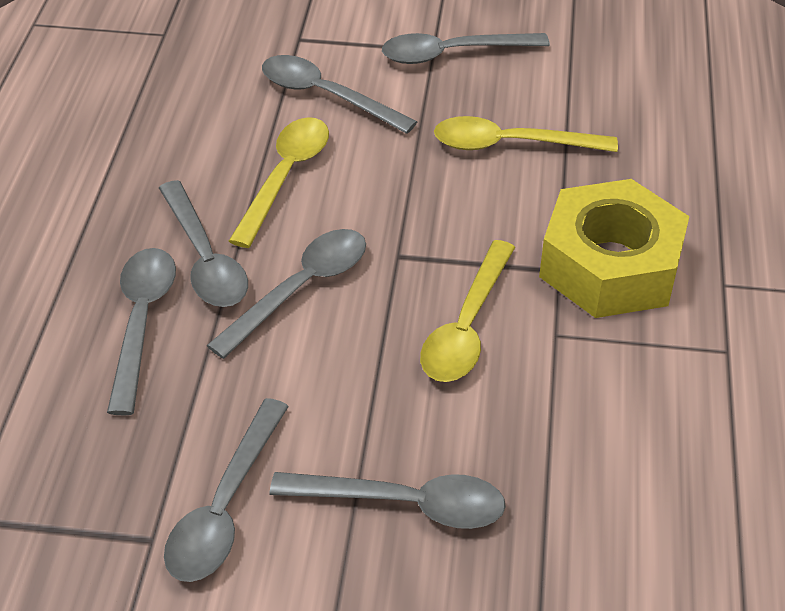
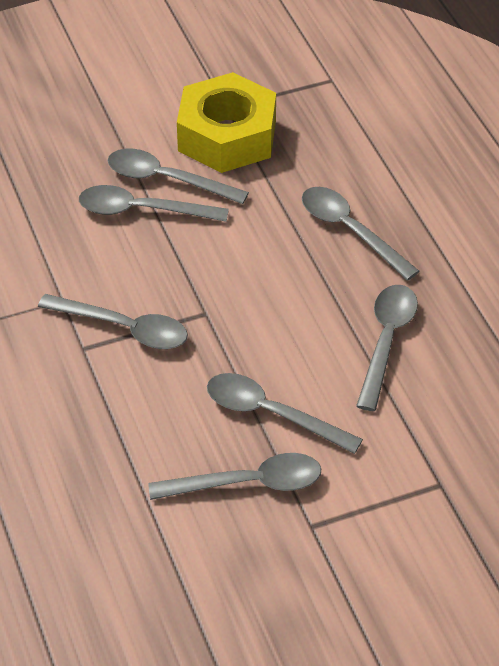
yellow spoon: [229,117,329,248] [420,240,515,382] [434,116,618,152] = 3 -> none = 0

